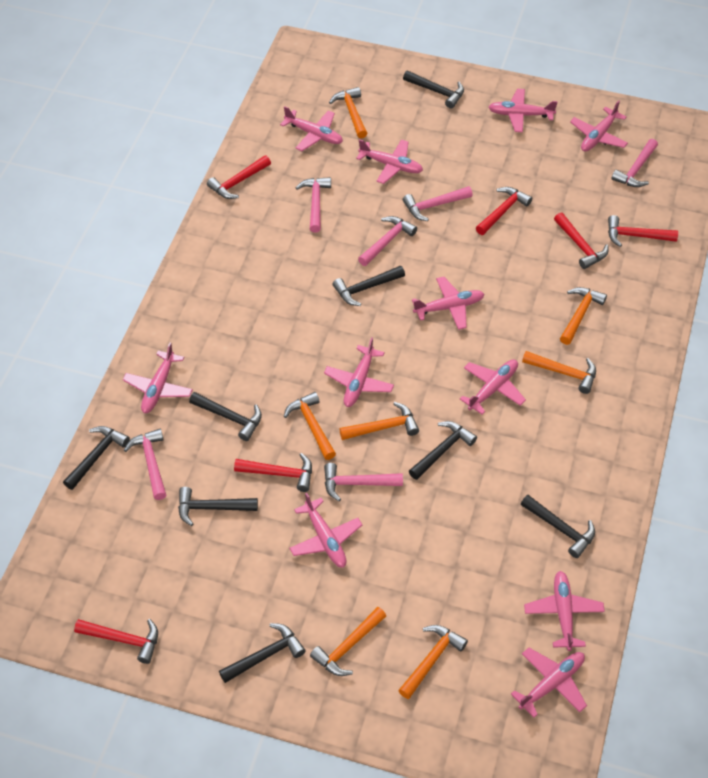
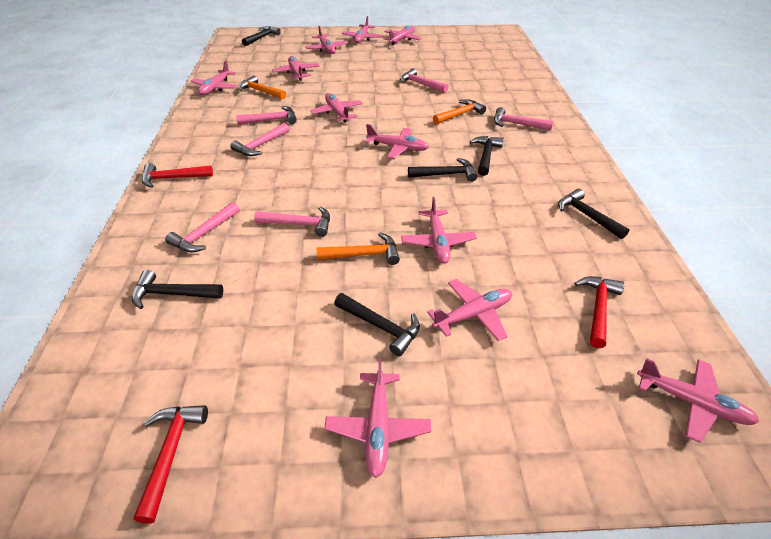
black hammer: [63,426,130,490] [178,487,258,526] [189,392,262,441] [219,623,306,683] [332,266,405,306] [403,70,464,109] [409,421,477,480] [521,495,595,558] = 8 -> [132,270,223,309] [242,26,281,46] [334,293,420,356] [408,158,477,182] [470,136,504,176] [558,189,630,239] = 6
orange hammer: [284,392,336,460] [310,607,386,676] [329,87,368,138] [339,402,419,440] [398,625,468,699] [522,351,596,394] [560,287,607,345] = 7 -> [239,75,286,99] [317,233,400,265] [433,99,486,124] = 3
red hammer: [74,619,158,664] [207,155,271,199] [234,453,312,492] [476,187,532,235] [554,213,608,269] [608,215,678,247] = 6 -> [134,405,208,524] [142,163,213,188] [574,276,625,348] = 3

